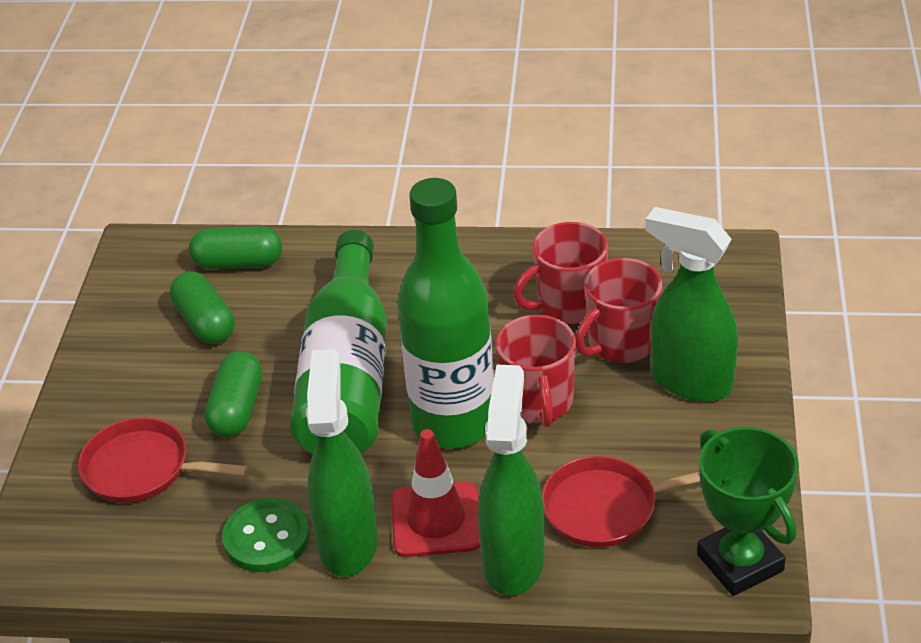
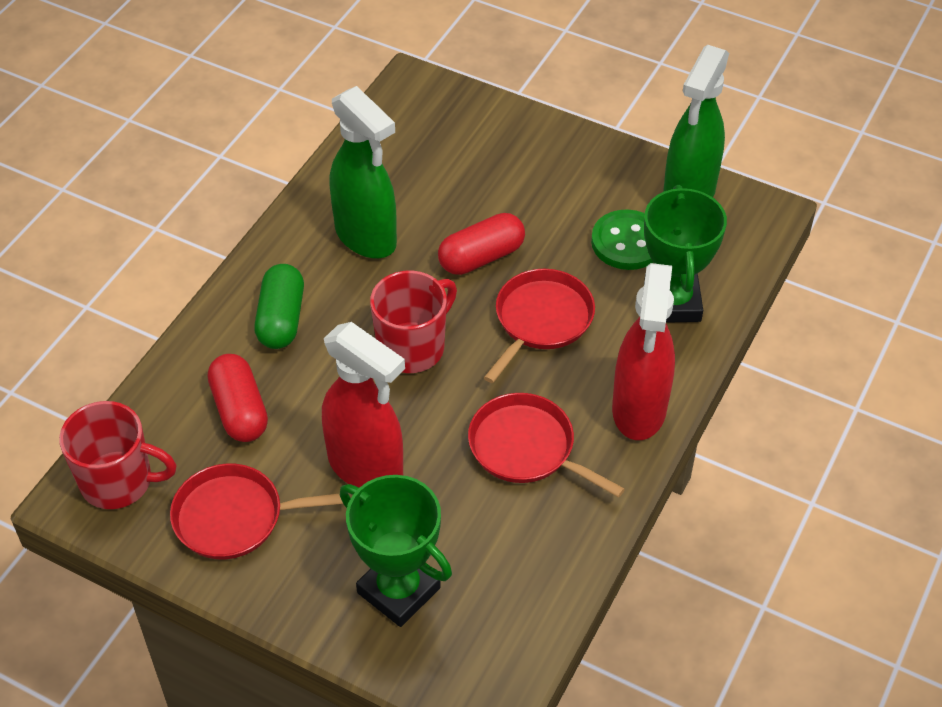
green bottle: [290,230,387,454] [397,178,494,449] = 2 -> none = 0
green capsule: [170,271,235,344] [189,226,282,269] [205,351,262,437] = 3 -> [254,264,304,349] = 1
green spray bottle: [306,349,378,577] [478,365,545,596] [645,207,738,402] = 3 -> [330,86,397,259] [663,45,729,197] = 2
green trophy: [697,427,799,596] = 1 -> [340,475,452,627] [644,185,727,323] = 2
red capsule: none = 0 -> [208,354,268,442] [438,213,525,275] = 2
red mug: [496,315,576,428] [513,222,608,324] [575,258,662,363] = 3 -> [59,401,177,509] [370,271,457,373] = 2
red pan: [78,417,248,503] [542,456,700,547] = 2 -> [170,464,349,559] [468,393,625,497] [484,269,595,383] = 3
red spray bottle: none = 0 -> [322,322,405,488] [612,263,675,440] = 2
red traffic cone: [391,429,481,557] = 1 -> none = 0

